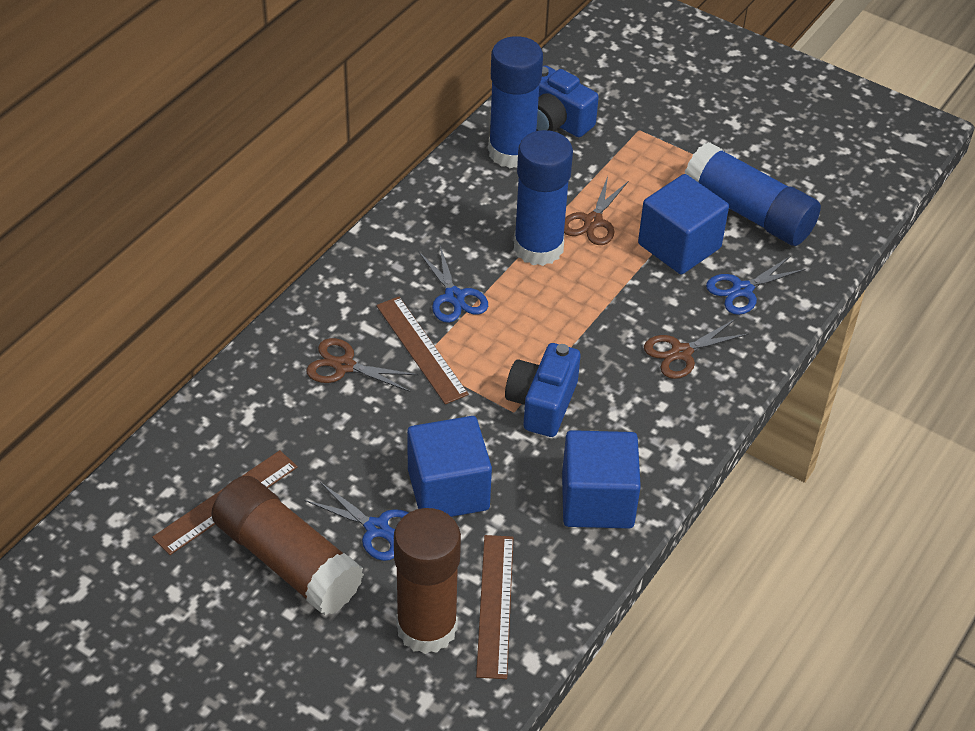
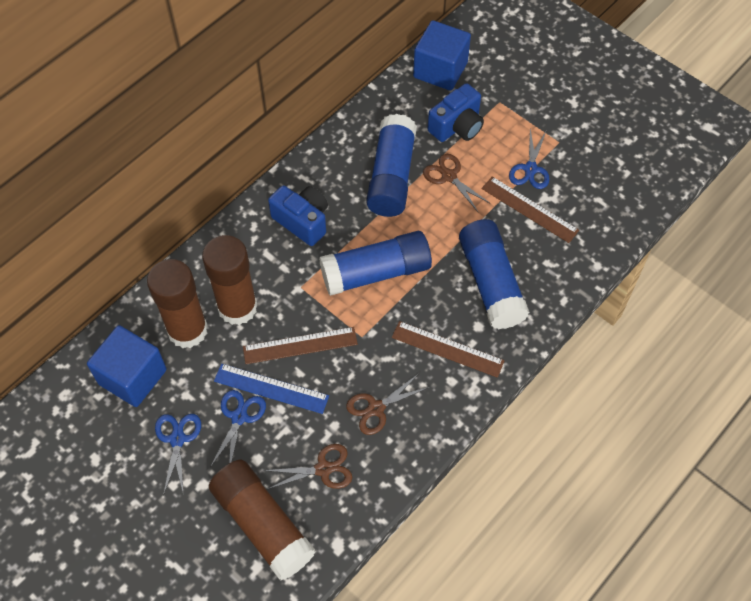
blue cube: [407,416,492,517] [562,430,641,528] [638,174,729,274] = 3 -> [87,325,167,407] [413,20,471,91] = 2
blue ruler: none = 0 -> [214,364,329,414] = 1
brown glue stick: [211,476,364,615] [394,508,461,654] = 2 -> [147,259,208,348] [202,235,258,325] [209,460,316,581] = 3

